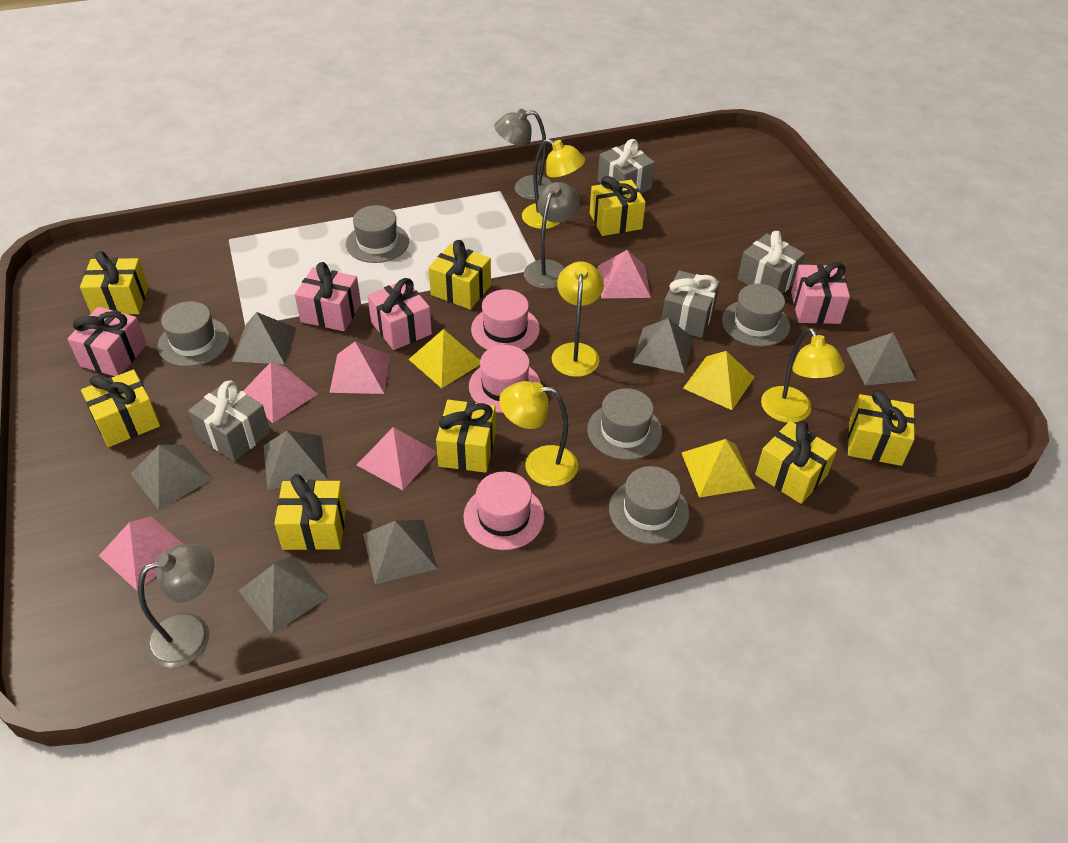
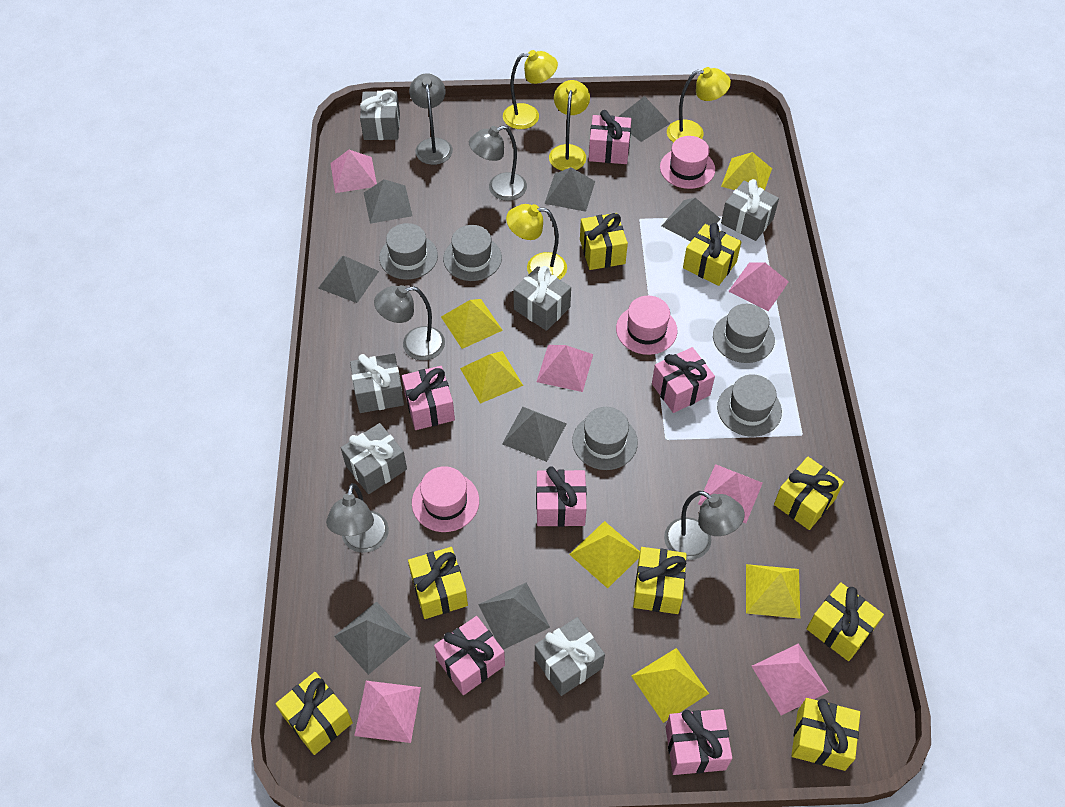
grey gift: [188,380,270,461] [598,139,655,193] [662,270,720,338] [737,231,805,294] = 4 -> [341,423,407,494] [350,354,404,413] [360,89,400,140] [513,266,571,331] [535,617,605,696] [721,179,779,241] = 6
grey lamp: [138,544,214,668] [495,109,553,200] [524,182,580,289] = 3 -> [326,483,389,553] [374,285,445,361] [409,73,453,165] [469,125,527,201] [664,491,745,560] = 5
grey pyramid: [131,445,213,510] [232,312,297,365] [239,556,329,635] [264,431,327,490] [363,520,438,584] [632,318,693,373] [846,332,916,386] = 7 -> [319,255,379,303] [334,601,411,675] [364,179,413,224] [478,583,550,650] [502,407,567,462] [544,167,595,212] [618,96,670,142] [662,198,720,241] = 8
pink gift: [67,307,147,376] [295,262,361,331] [367,278,432,350] [791,262,850,324] = 4 -> [402,366,455,430] [434,616,505,695] [536,466,587,527] [589,110,631,164] [652,347,715,413] [665,709,732,775] = 6
pink pyramid: [99,517,183,591] [243,362,318,423] [329,342,390,394] [357,427,437,490] [597,250,651,299] = 5 -> [330,150,377,193] [354,681,421,743] [537,345,593,392] [698,464,763,523] [728,262,789,311] [752,643,829,715] = 6
yellow pyramid: [408,329,480,388] [682,439,755,498] [683,351,755,410] = 3 -> [441,299,503,349] [460,351,523,404] [569,521,640,588] [631,648,709,723] [721,152,772,190] [746,564,800,619] = 6

